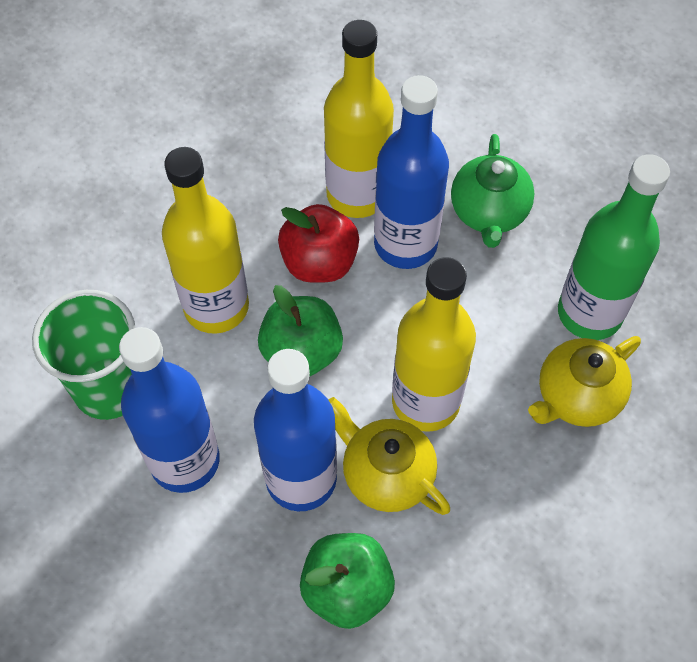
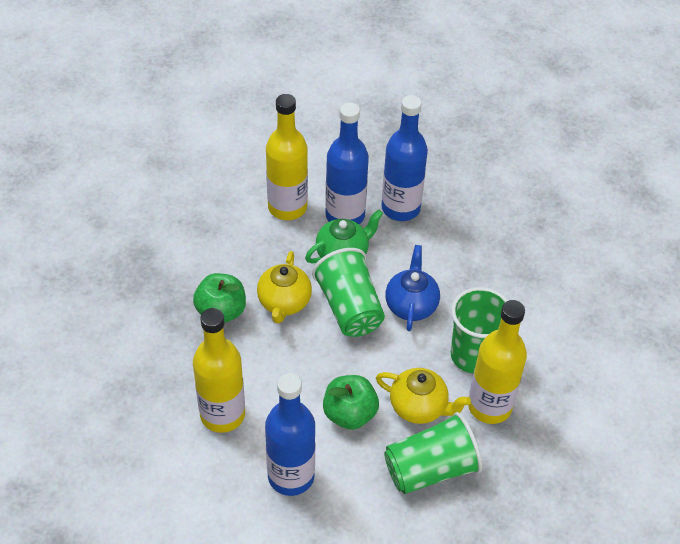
blue teapot: none = 0 -> [385,245,440,331] = 1
green bottle: [558,154,670,340] = 1 -> none = 0
green cup: [32,290,135,420] = 1 -> [312,248,385,337] [384,412,483,494] [451,287,508,373] = 3
red apple: [278,204,359,283] = 1 -> none = 0

